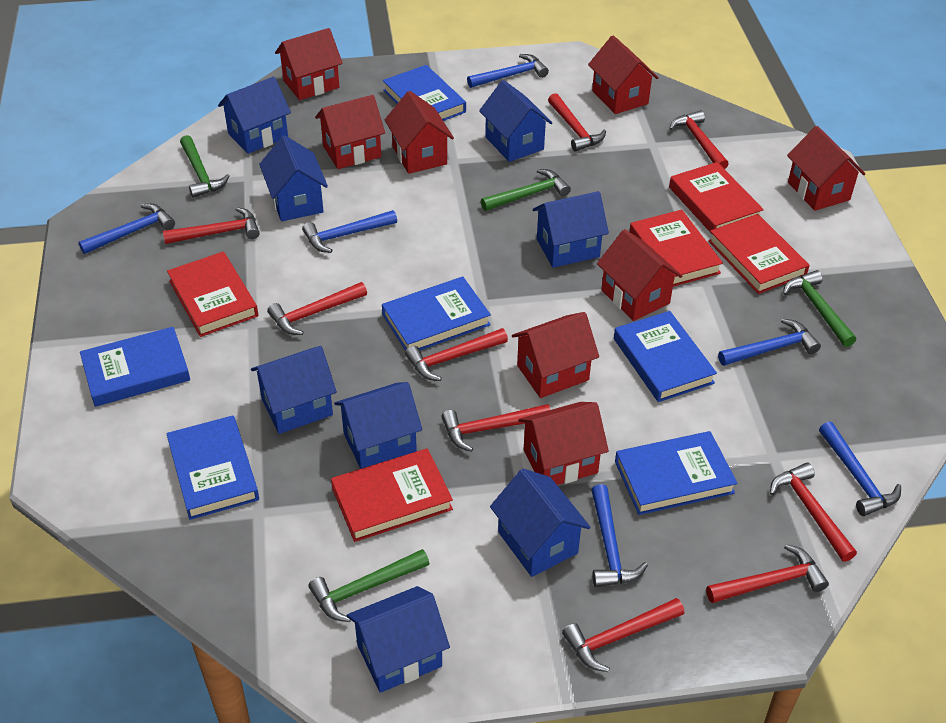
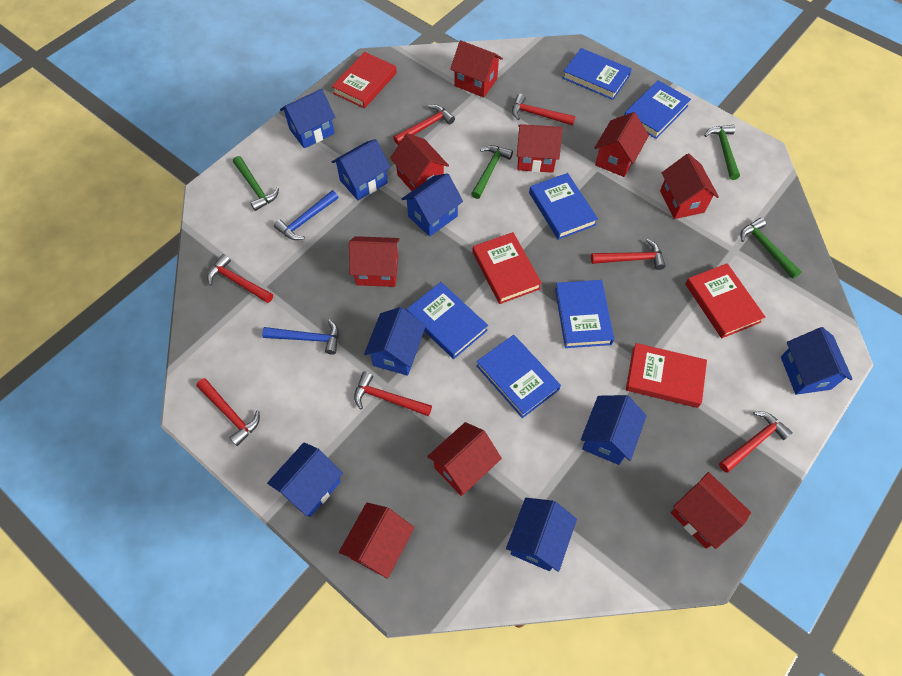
blue hammer: [79,204,175,254] [302,210,397,253] [467,54,549,88] [591,484,648,587] [718,318,821,366] [819,421,901,516] = 6 -> [262,320,339,355] [274,190,338,240] = 2
red book: [167,252,258,337] [331,448,453,542] [629,210,723,287] [669,162,764,234] [708,214,810,294] = 5 -> [332,52,397,109] [472,232,542,304] [626,343,707,408] [685,263,765,338] = 4
red hammer: [163,207,260,244] [267,282,367,335] [405,328,508,381] [442,404,551,452] [548,93,606,152] [562,598,684,672] [669,110,729,169] [706,544,829,603] [770,463,857,562] = 9 -> [196,378,260,446] [207,254,273,303] [354,372,432,416] [393,105,455,145] [512,94,575,126] [591,239,666,270] [719,411,793,473] = 7
red house: [275,28,343,100] [315,95,385,169] [385,91,454,174] [512,312,599,398] [518,402,609,485] [588,36,659,114] [597,229,682,321] [787,126,865,211] = 8 -> [339,503,415,579] [349,236,400,287] [390,133,449,191] [427,422,502,496] [450,40,503,98] [517,124,563,173] [595,112,649,177] [660,153,719,219] [671,472,751,549] = 9

